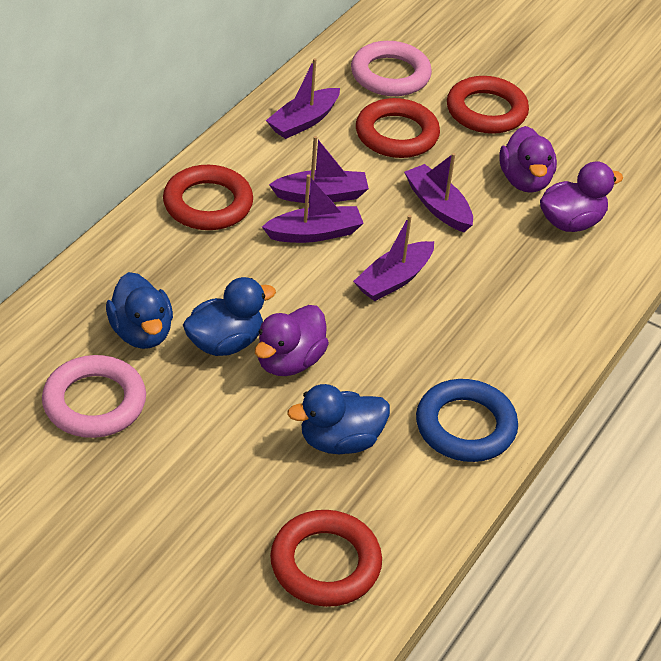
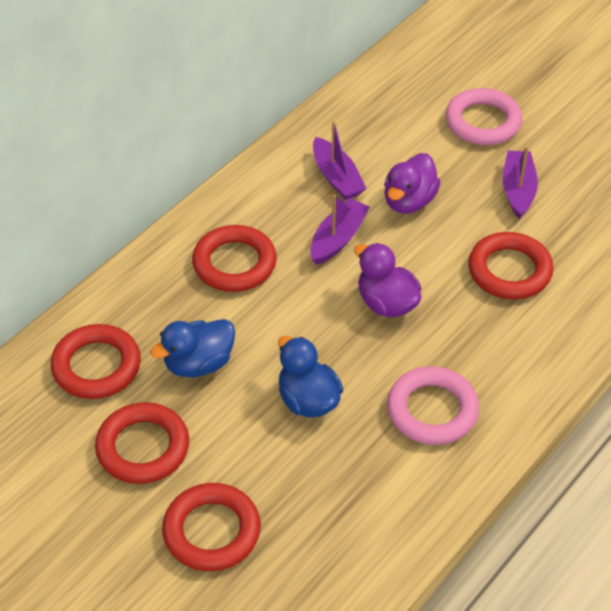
blue duck: [106,272,173,349] [183,277,276,356] [287,384,390,454] = 3 -> [150,319,235,377] [278,336,343,418] = 2
blue ring: [416,379,518,462] = 1 -> none = 0
purple boat: [262,174,364,243] [266,58,340,139] [269,136,369,203] [353,215,434,301] [404,153,473,232] = 5 -> [310,194,370,265] [313,121,367,200] [503,146,538,219] = 3
purple duck: [255,305,329,376] [499,126,557,193] [540,161,623,232] = 3 -> [354,243,422,317] [384,153,441,214] = 2
red ring: [163,165,253,230] [270,510,382,607] [356,98,440,158] [447,76,529,134] = 4 -> [51,324,141,399] [95,402,189,484] [162,483,261,571] [192,225,277,292] [468,232,554,299] = 5

